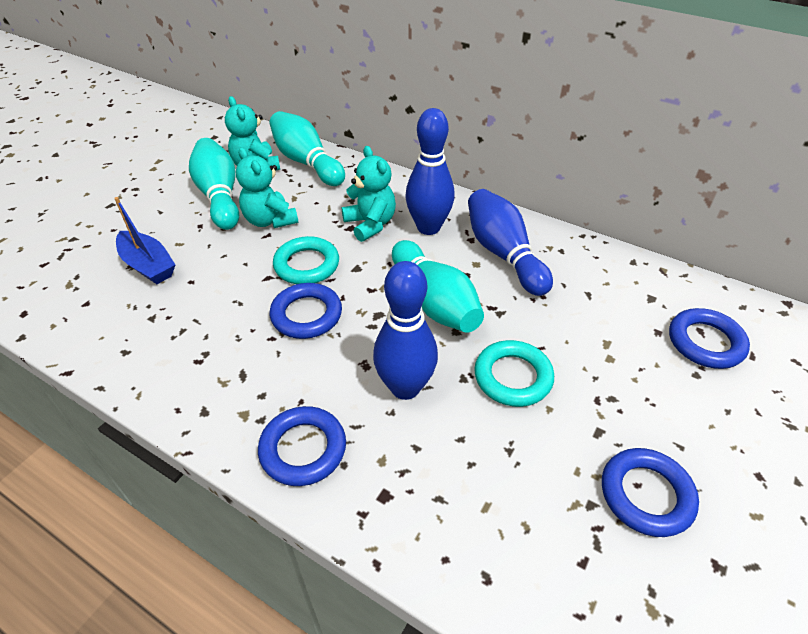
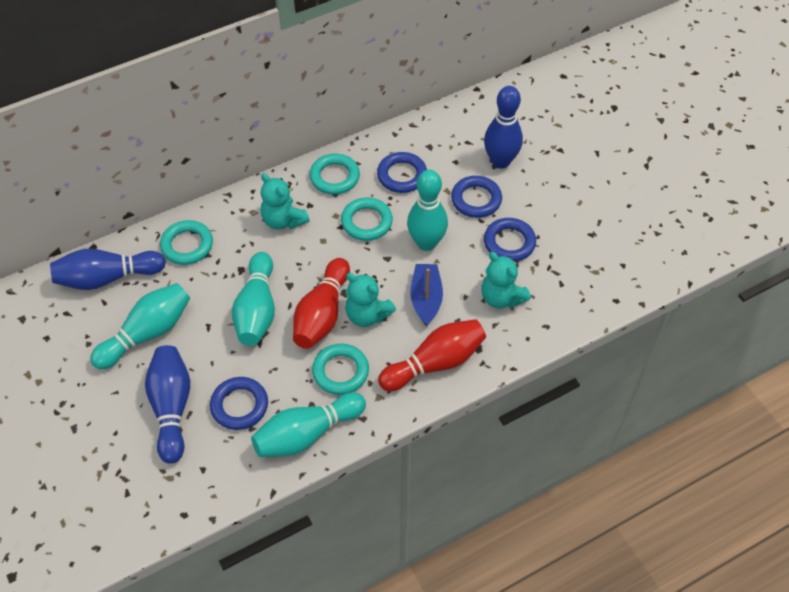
red bowling pin: none = 0 -> [293,258,350,349] [378,319,486,391] = 2
turquoise bowling pin: [189,138,239,230] [269,111,345,186] [392,240,484,333] = 3 -> [90,283,190,370] [232,252,275,346] [251,392,366,457] [407,170,448,251] = 4
turquoise ring: [273,236,339,284] [474,340,554,407] = 2 -> [160,220,213,265] [310,154,360,195] [312,344,369,395] [341,198,393,241] = 4

